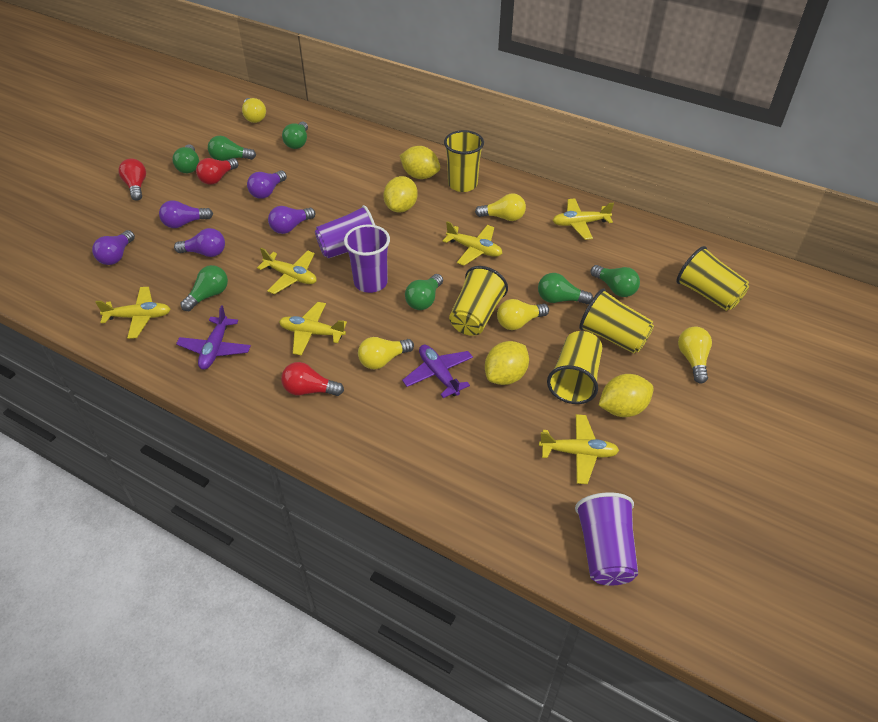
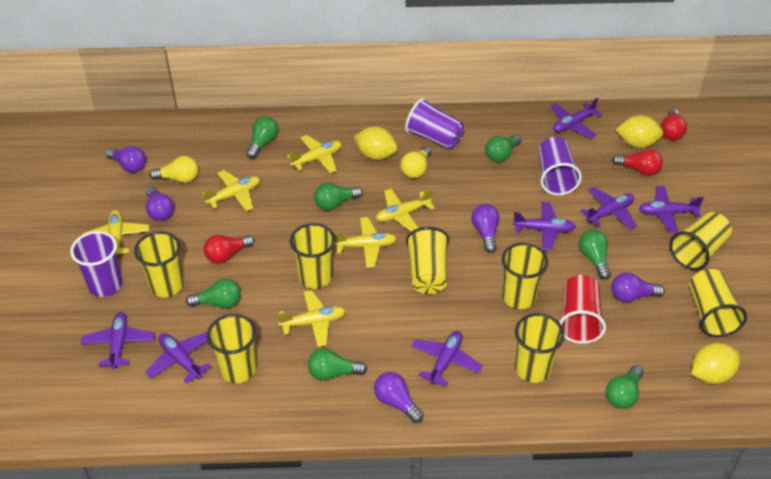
purple plane: [176,305,251,370] [402,345,473,398] = 2 -> [81,312,155,369] [145,332,211,384] [411,331,482,386] [513,202,576,251] [551,98,602,138] [580,187,637,230] [639,186,704,233] = 7
red cup: none = 0 -> [559,275,606,344] = 1
yellow cup: [444,130,484,192] [449,266,508,335] [547,331,602,404] [579,289,654,353] [677,246,749,311] = 5 -> [134,231,184,297] [207,314,256,383] [290,223,335,289] [406,227,449,294] [502,243,548,309] [515,313,565,383] [670,212,732,270] [689,269,747,337] = 8
yellow lemon: [384,176,418,213] [400,146,440,179] [485,341,529,385] [599,374,654,417] = 4 -> [354,126,397,160] [616,115,663,148] [692,343,740,384] = 3
yellow light bulb: [242,98,266,123] [358,337,414,369] [475,193,526,221] [497,299,549,330] [678,327,712,384] = 5 -> [150,156,198,183] [400,146,431,178] = 2

